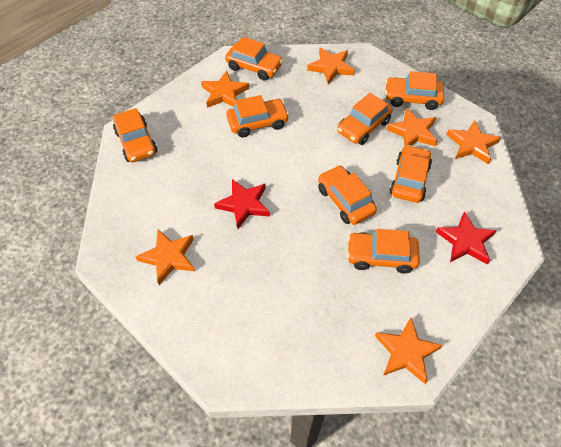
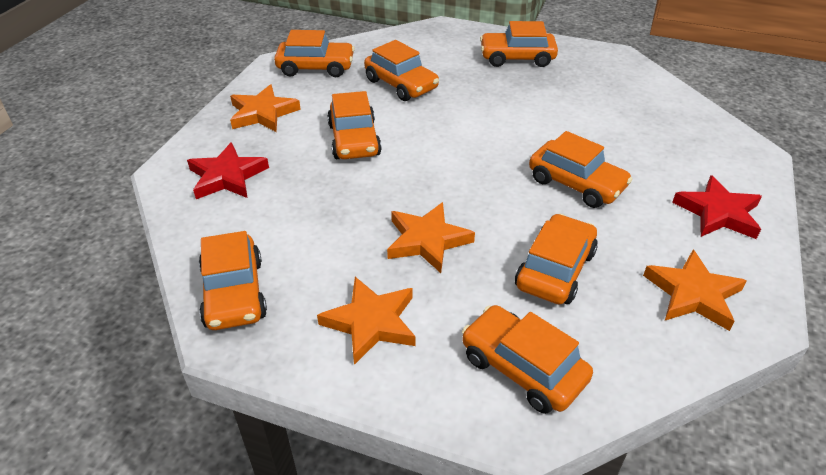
orange star: [135,229,195,285] [201,71,249,108] [307,48,355,84] [375,318,443,384] [386,108,437,146] [446,120,501,164] = 6 -> [230,84,301,132] [317,277,416,365] [387,202,475,273] [643,249,746,331] = 4

